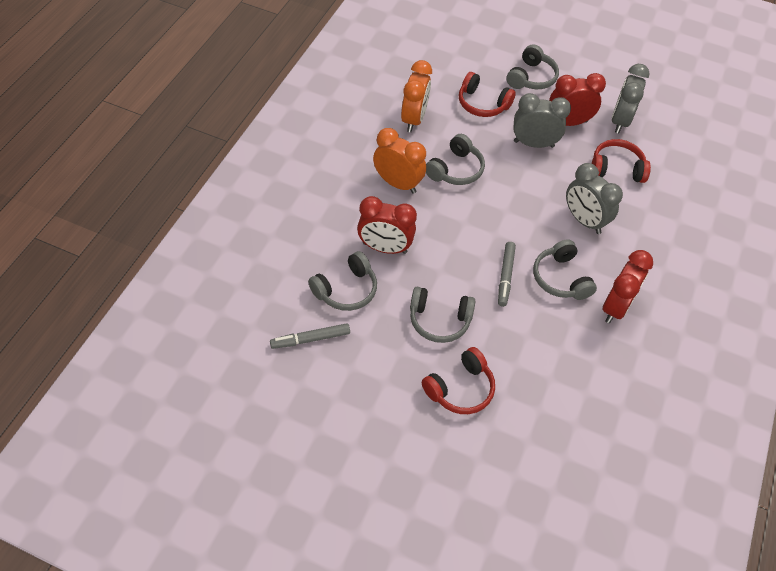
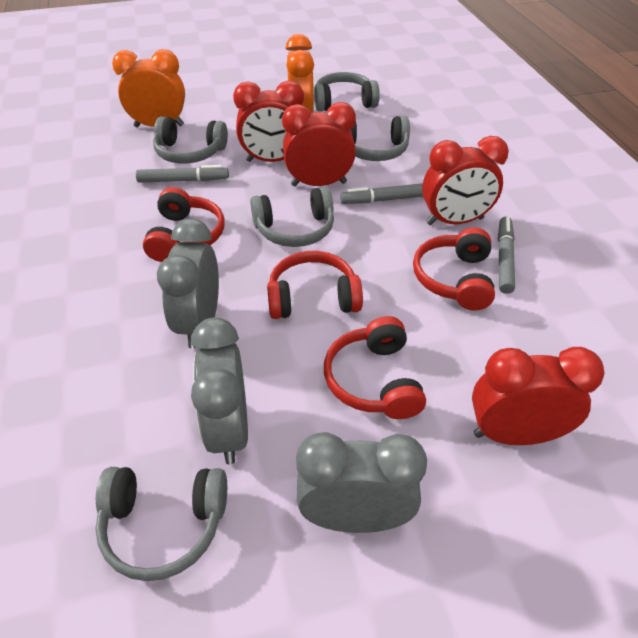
grey marker: [270,323,350,349] [498,242,516,307] = 2 -> [136,165,229,183] [340,183,423,204] [498,216,515,294] = 3
red clock: [357,196,417,254] [549,73,606,126] [602,250,653,324] = 3 -> [233,81,304,162] [282,102,356,187] [422,136,509,225] [472,347,605,445] = 4
red headphones: [422,347,495,414] [459,72,516,117] [592,139,651,183] = 3 -> [143,187,224,262] [267,251,363,319] [324,316,426,419] [413,228,495,310] = 4

